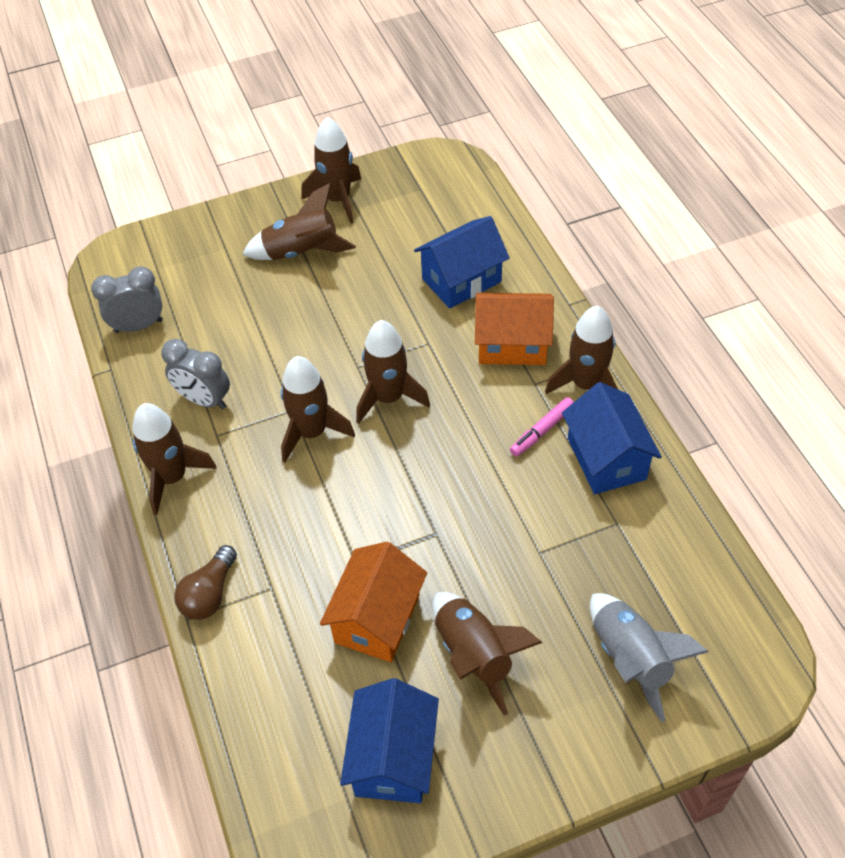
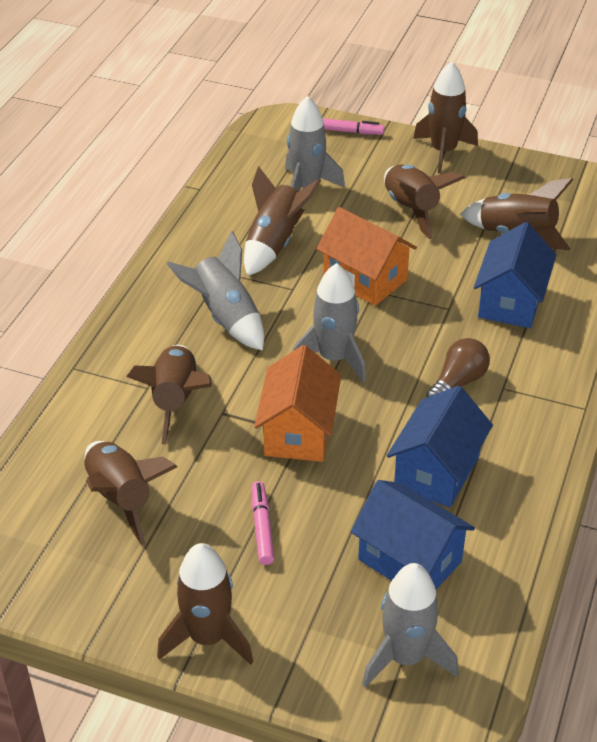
grey clock: [91,266,163,333] [161,339,230,409] = 2 -> none = 0
grey rocket: [590,593,709,722] = 1 -> [167,231,264,351] [285,96,345,192] [293,263,366,382] [362,563,459,687] = 4
pink marker: [510,397,574,457] = 1 -> [252,481,274,565] [322,118,385,135] = 2

